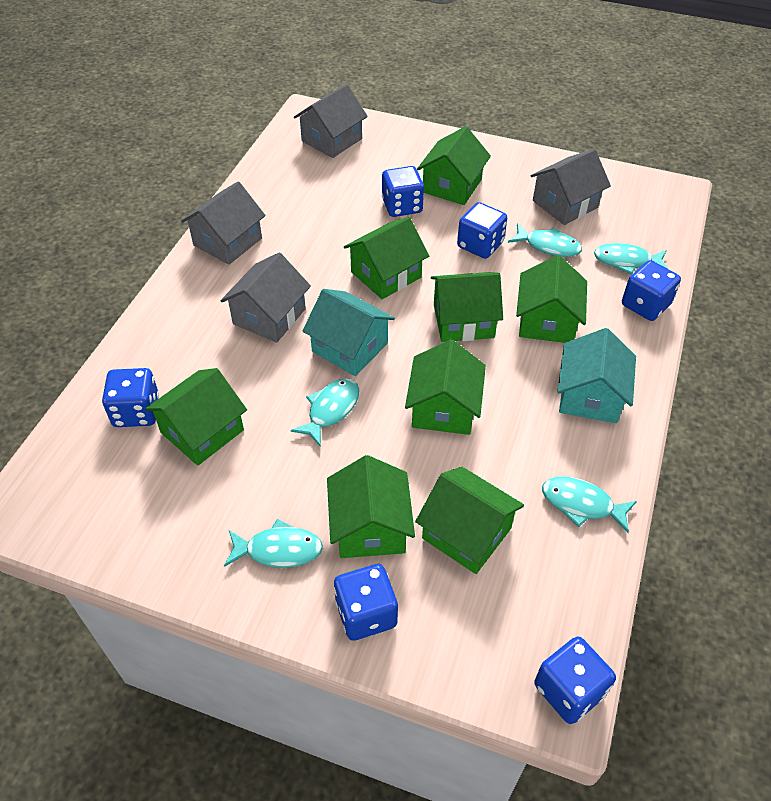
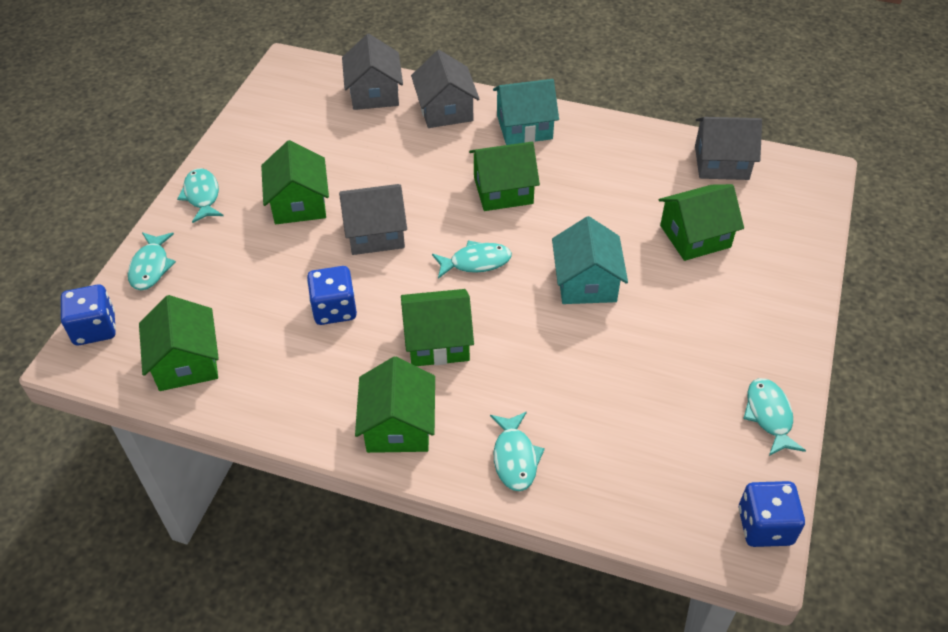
blue dice: [102,368,159,427] [334,564,398,641] [382,166,424,217] [457,202,507,259] [534,637,616,724] [622,260,681,321] = 6 -> [61,284,116,345] [307,266,357,325] [738,481,805,547] = 3
green house: [145,368,247,466] [327,455,415,558] [344,217,429,299] [405,339,486,435] [415,467,524,574] [417,126,491,205] [431,272,503,342] [516,255,587,343] = 8 -> [139,295,219,391] [261,140,329,224] [355,357,435,453] [401,289,474,366] [469,142,540,211] [659,184,744,261] = 6

